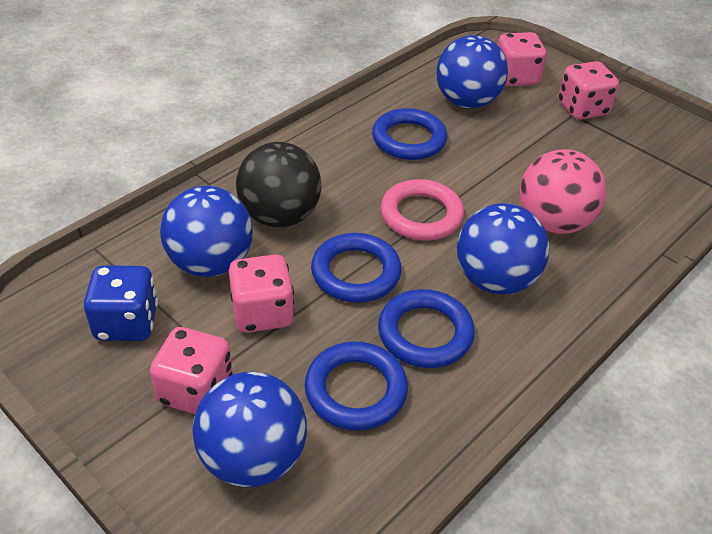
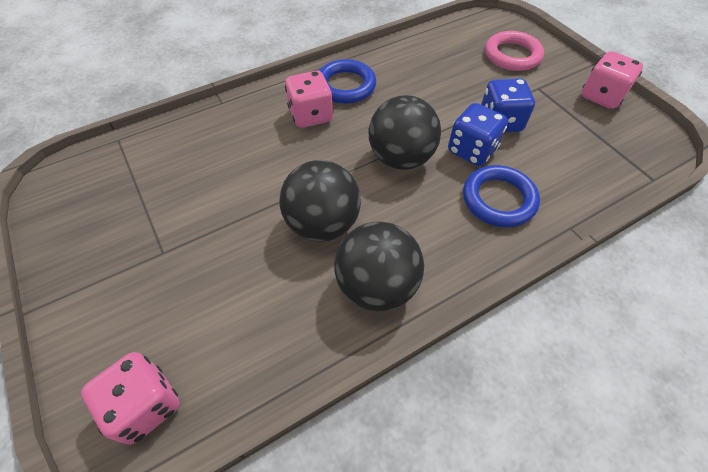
black ball: [236,142,321,227] = 1 -> [280,160,361,242] [334,222,424,311] [369,95,441,170] = 3
blue ball: [160,186,253,277] [192,372,307,488] [436,35,508,108] [457,203,549,294] = 4 -> none = 0
blue dice: [84,265,158,341] = 1 -> [448,103,508,166] [481,79,535,132] = 2
blue ring: [305,341,408,431] [311,233,401,303] [372,108,448,160] [378,289,475,368] = 4 -> [319,59,376,104] [463,165,540,227] = 2
pink ball: [520,149,607,234] = 1 -> none = 0
pink dice: [150,327,233,414] [229,255,295,333] [498,32,547,86] [558,61,619,120] = 4 -> [81,352,180,445] [285,71,333,128] [582,51,643,109] = 3

